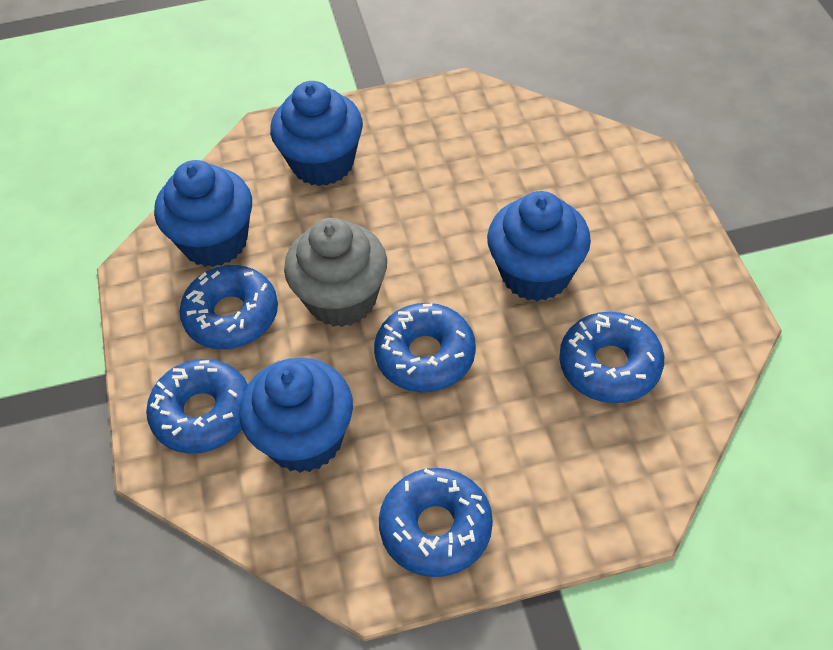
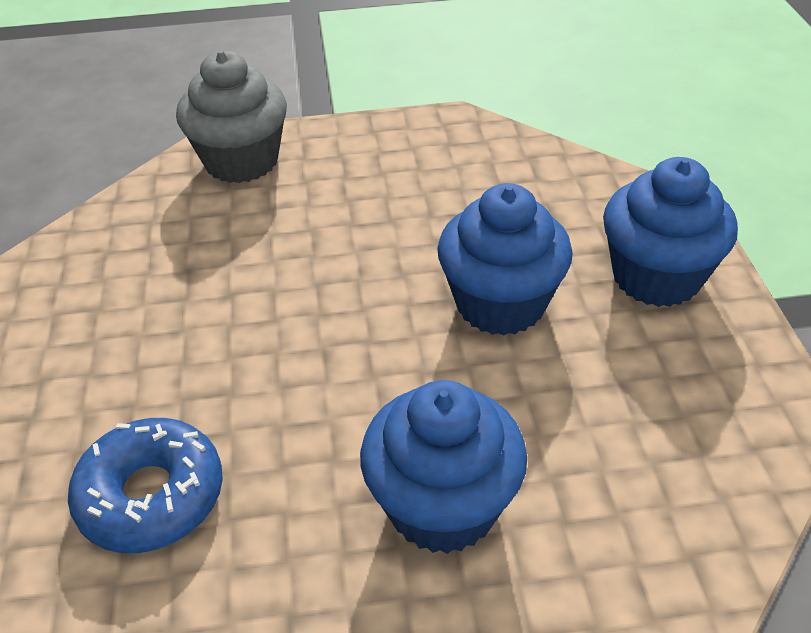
blue cupcake: [154,160,252,267] [239,358,353,473] [270,81,363,186] [487,191,591,301] = 4 -> [360,380,527,554] [437,183,573,336] [603,157,738,307] = 3
blue donut: [146,359,248,454] [179,265,278,349] [374,303,476,392] [379,468,493,577] [559,312,664,403] = 5 -> [68,418,223,553] = 1

